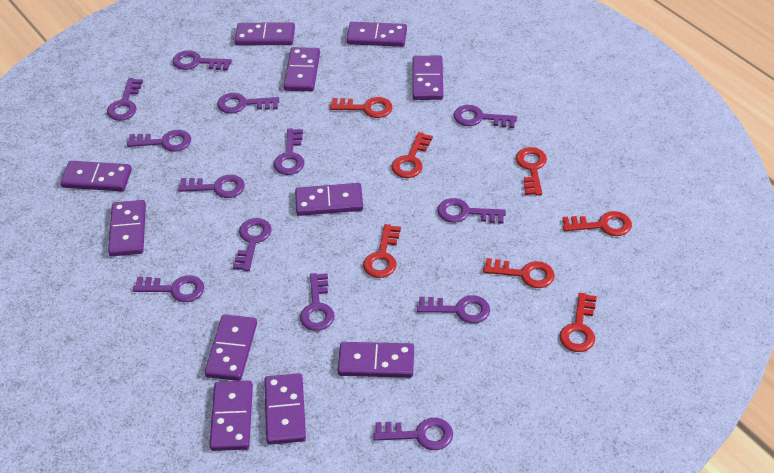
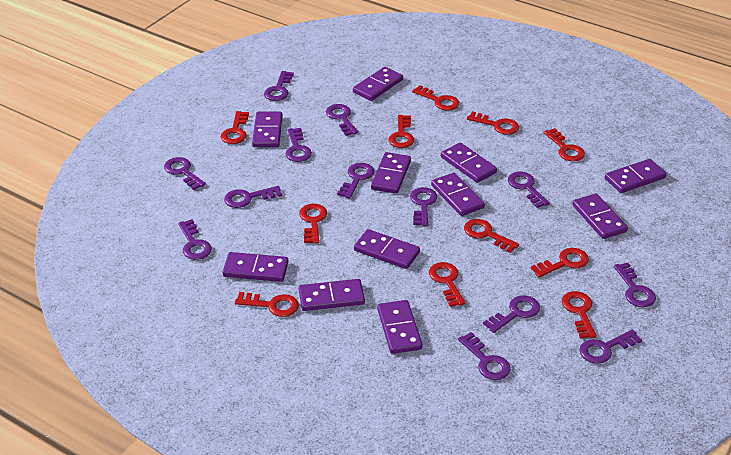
red key: [330,97,393,118] [363,224,401,278] [392,132,433,178] [483,258,555,288] [516,147,547,195] [559,293,597,352] [563,211,632,236] = 7 -> [221,111,249,144] [235,292,299,317] [299,204,327,244] [389,115,414,148] [412,85,459,111] [429,262,465,307] [464,219,519,253] [467,111,519,135] [531,248,589,278] [544,128,585,161] [562,291,597,339] = 11

